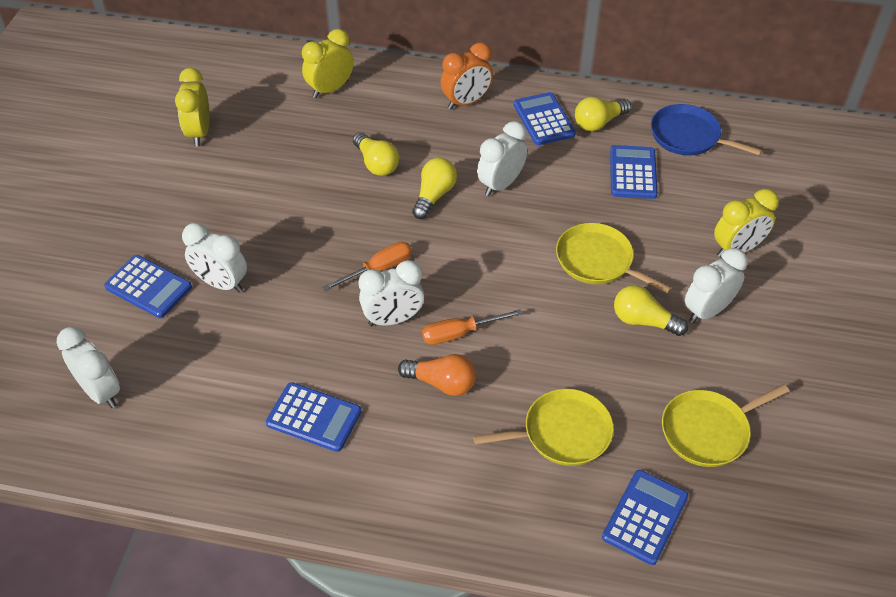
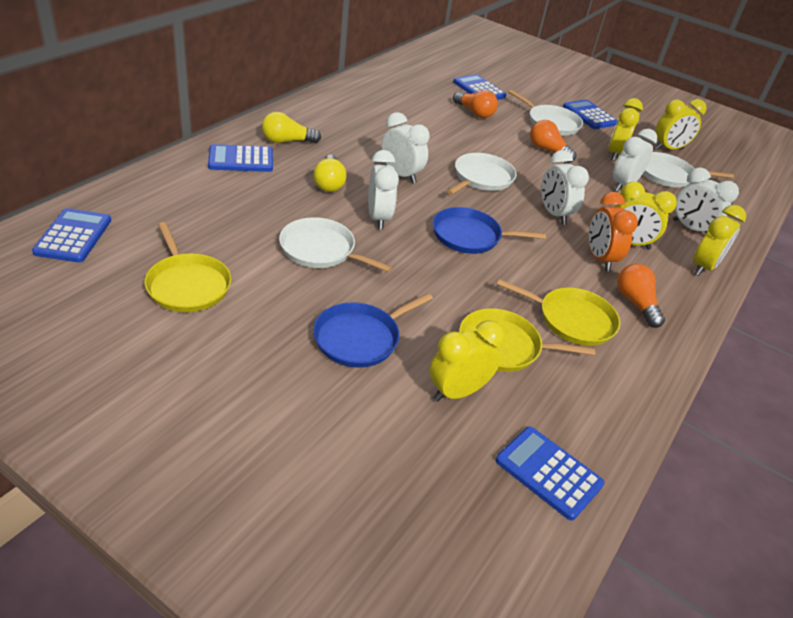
blue pan: [651,104,762,156] = 1 -> [313,293,433,368] [433,207,546,254] = 2
orange light bulb: [398,354,476,396] = 1 -> [453,90,498,118] [530,120,576,163] [617,264,665,328] = 3
orange screwdriver: [322,242,412,291] [422,309,523,345] = 2 -> none = 0
white pan: none = 0 -> [279,217,392,272] [447,153,517,195] [508,90,583,136] [643,152,734,187] = 4
yellow clock: [175,68,210,146] [302,29,354,98] [714,189,779,258] = 3 -> [429,320,505,401] [608,98,643,161] [615,182,677,250] [655,99,707,150] [693,205,746,276] = 5
yellow light bulb: [353,132,399,176] [412,158,457,219] [575,97,632,131] [614,285,688,336] = 4 -> [262,112,321,143] [313,155,347,192] = 2

